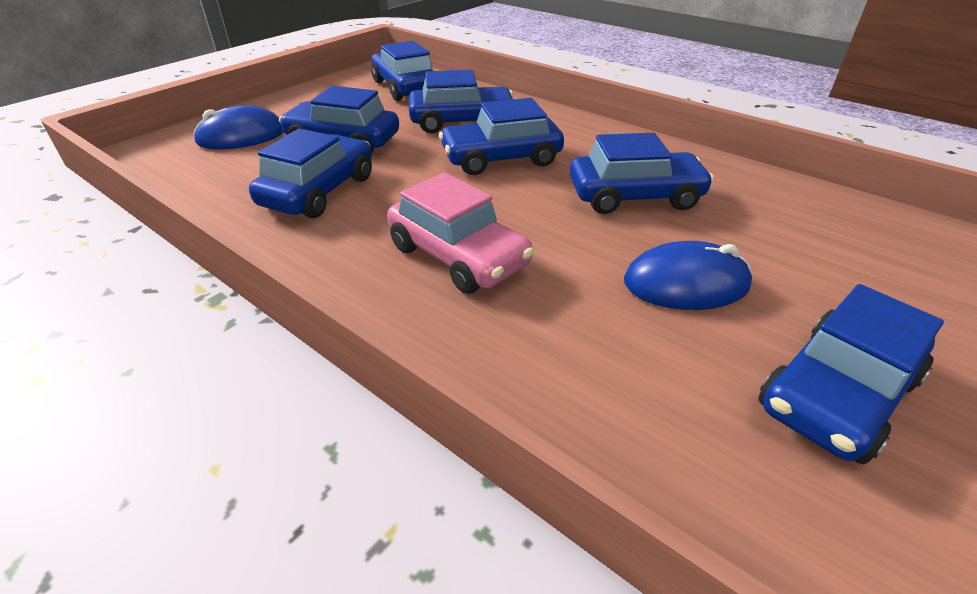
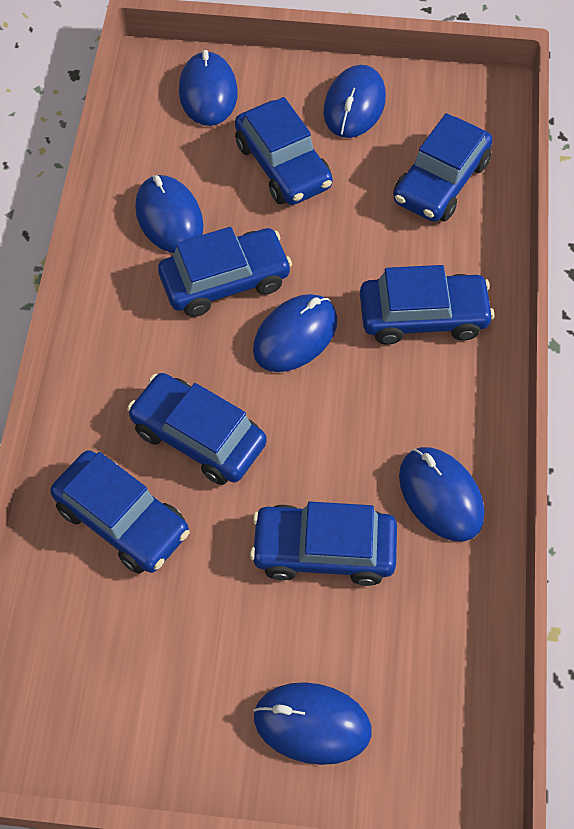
blue mouse: [193,105,283,150] [624,241,752,310] = 2 -> [135,175,204,253] [179,50,238,126] [253,294,337,372] [253,682,372,765] [323,65,386,138] [399,447,484,541] = 6
pink car: [387,172,534,294] = 1 -> none = 0

